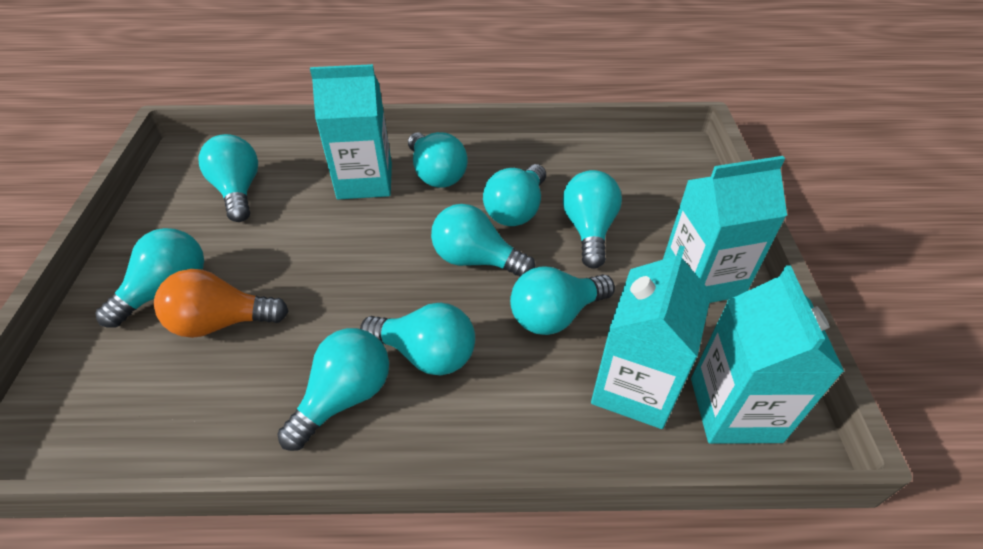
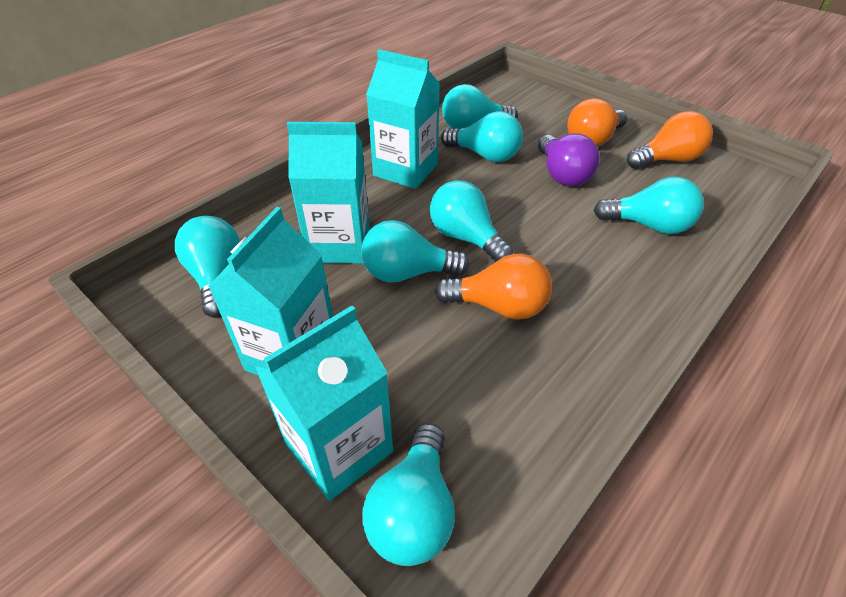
orange light bulb: [154,269,289,338] = 1 -> [435,254,552,320] [567,98,627,147] [627,111,713,169] = 3
purple light bulb: none = 0 -> [538,133,600,186] = 1
turquoise light bulb: [95,228,204,328] [199,134,258,222] [278,328,389,451] [360,303,475,376] [408,132,468,188] [431,204,535,277] [483,164,546,226] [510,266,615,335] [563,170,622,269] = 9 -> [175,216,240,318] [361,220,470,283] [362,423,455,566] [430,180,514,262] [441,111,523,162] [442,84,518,129] [594,177,704,234] = 7

